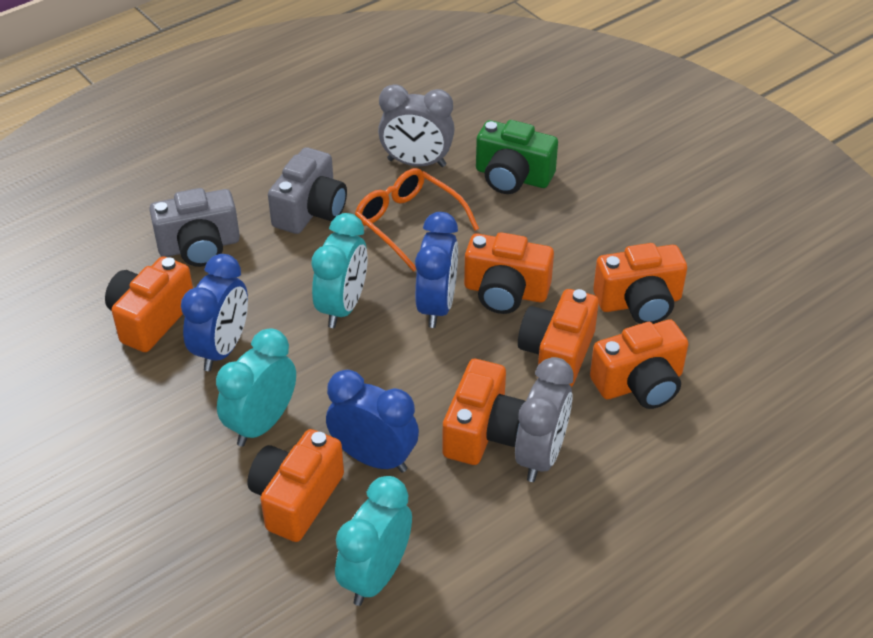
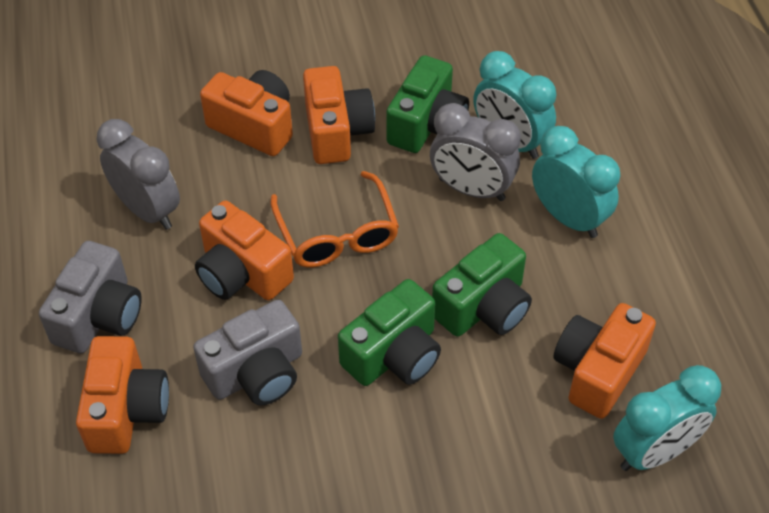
blue clock: [181,254,248,371] [326,370,419,472] [415,212,458,328] = 3 -> none = 0
green camera: [476,120,558,194] = 1 -> [338,279,441,386] [386,55,469,153] [432,233,532,337] = 3
orange camera: [105,256,193,352] [247,429,344,542] [443,359,525,465] [464,232,554,314] [518,289,599,387] [590,319,688,409] [593,243,687,324] = 7 -> [76,336,169,454] [195,201,294,300] [200,70,293,156] [303,66,375,164] [553,303,656,419] = 5

